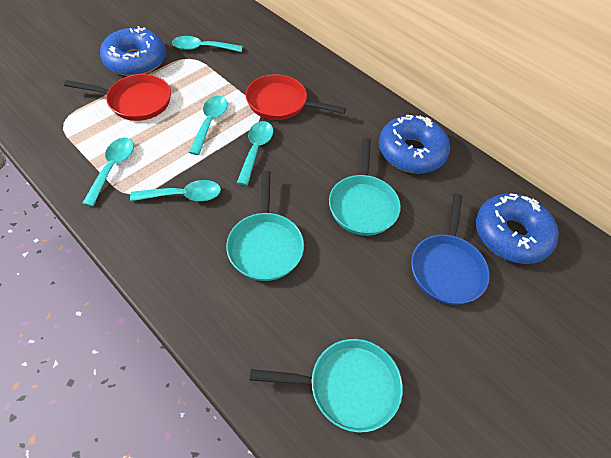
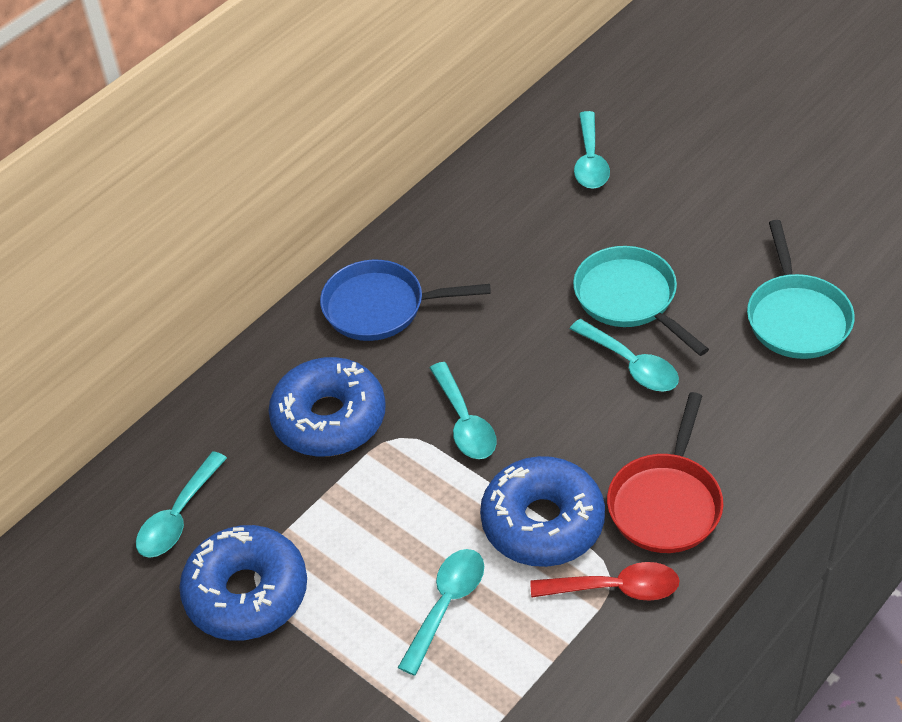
red pan: [64,74,171,121] [246,74,346,120] = 2 -> [607,392,723,553] = 1
red spoon: none = 0 -> [531,562,679,601] = 1
turquoise pan: [226,171,304,281] [250,339,403,433] [329,138,401,236] = 3 -> [573,246,709,356] [747,220,855,359] = 2

